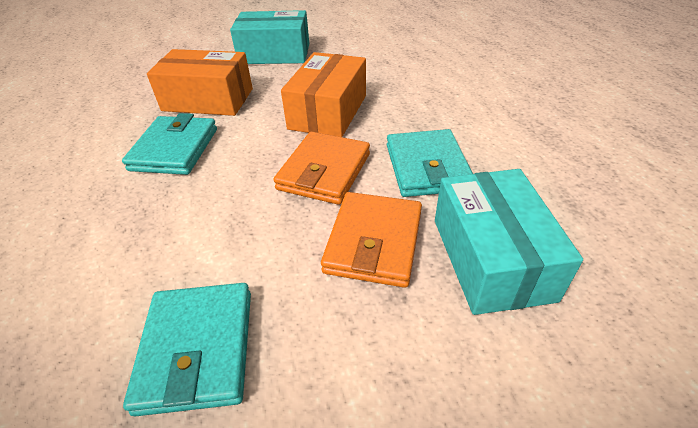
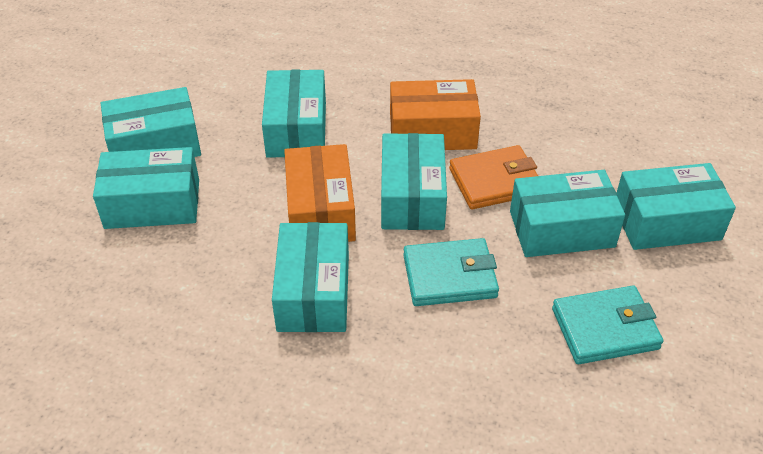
orange wallet: [273,132,370,205] [321,192,422,288] = 2 -> [449,145,538,210] = 1
turquoise box: [230,10,309,64] [435,169,583,315] = 2 -> [93,147,199,229] [101,87,201,157] [262,69,326,158] [272,222,349,332] [381,133,447,230] [510,170,625,257] [617,163,736,250] = 7
turquoise wallet: [122,113,217,175] [123,283,251,416] [387,129,473,197] = 3 -> [403,238,499,306] [552,286,663,364] = 2

